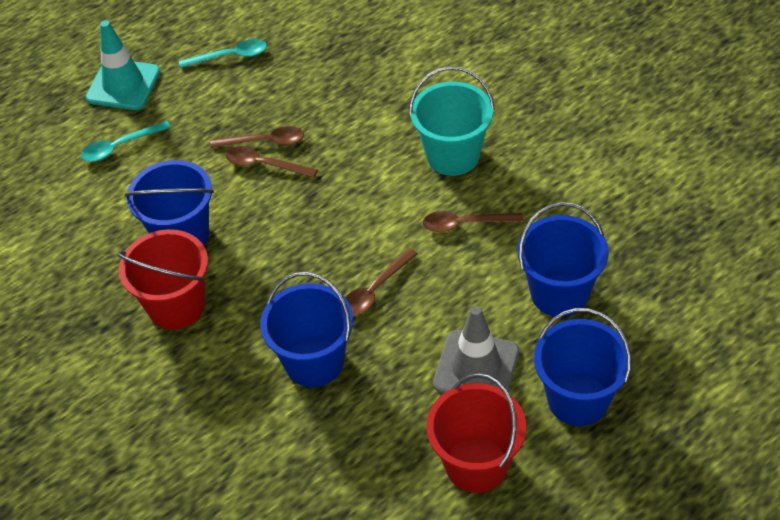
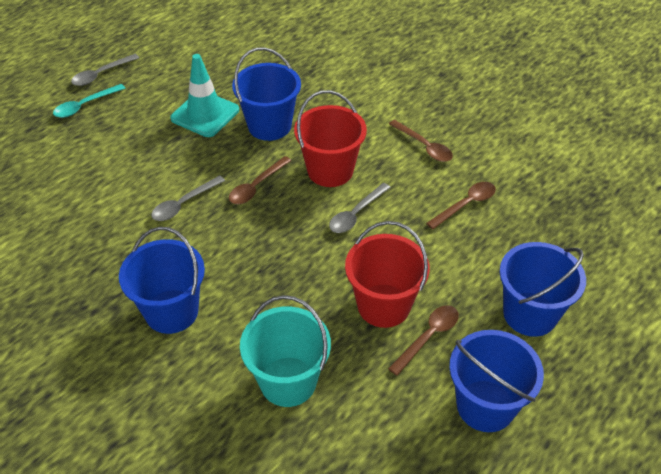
grey spoon: none = 0 -> [71,54,139,86] [151,175,225,221] [329,183,391,233] = 3
grey traffic cone: [433,306,519,393] = 1 -> none = 0
turquoise spoon: [81,121,171,162] [179,39,267,68] = 2 -> [53,84,125,118] = 1

